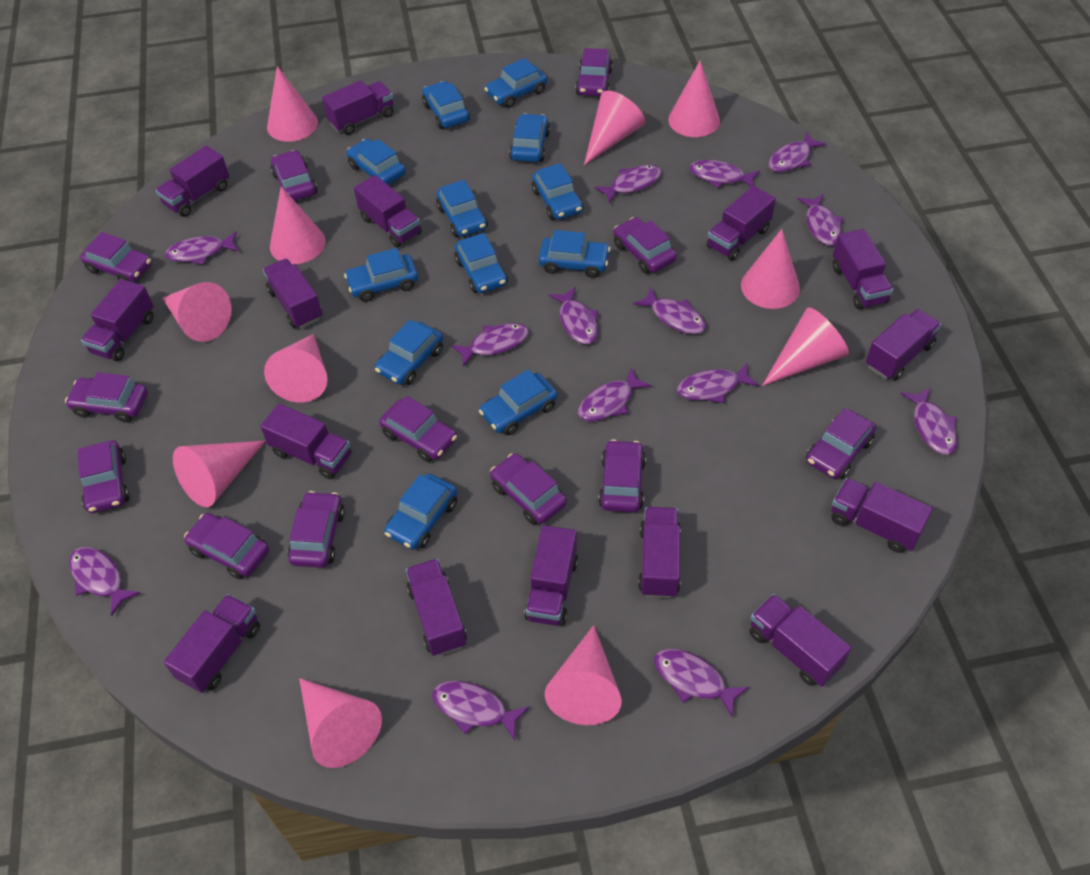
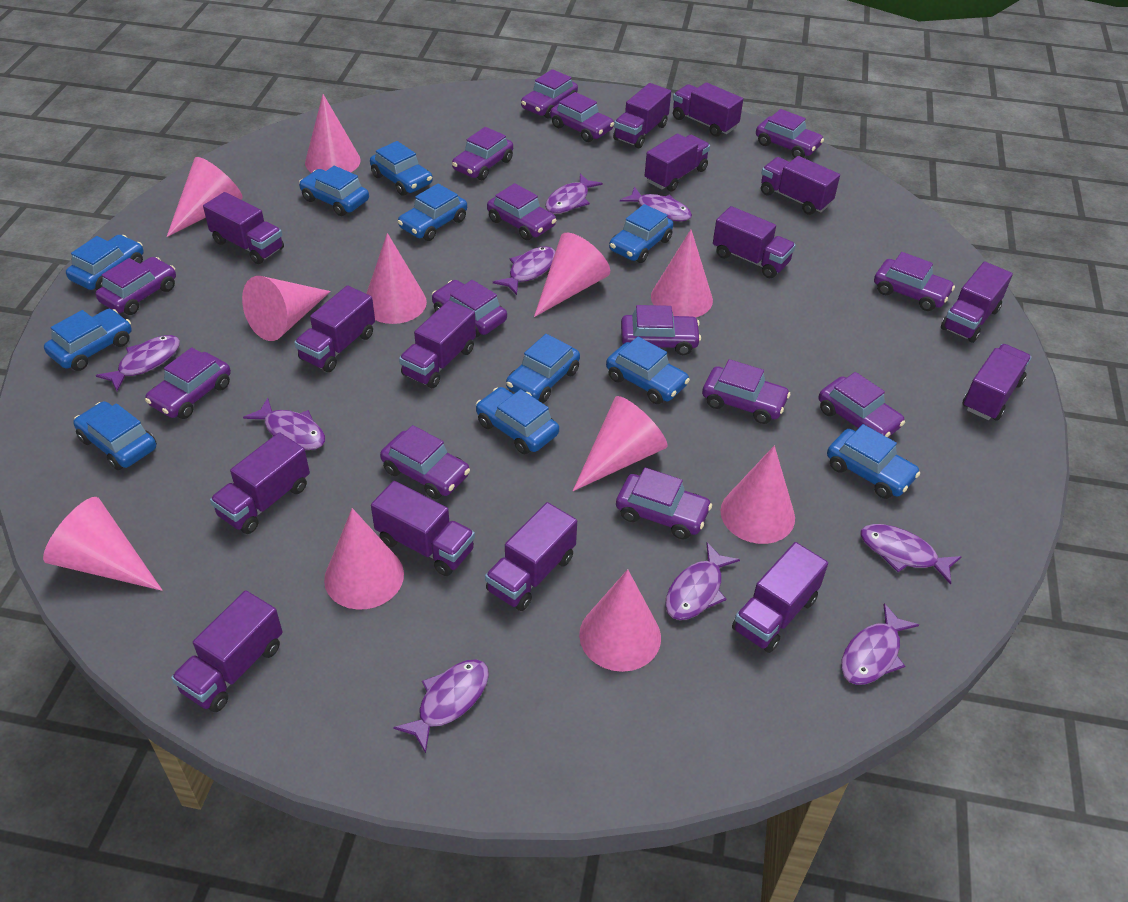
blue car: [344,248,418,302] [347,138,406,185] [375,320,443,385] [384,474,457,550] [422,81,470,129] [436,180,488,237] [454,233,508,293] [479,370,557,435] [484,58,547,108] [509,113,550,162] [532,163,583,220] [538,230,611,278] = 12 -> [44,309,132,371] [66,235,144,290] [73,401,157,470] [299,166,369,216] [370,141,433,196] [398,184,467,241] [476,387,559,454] [506,334,580,403] [606,337,690,404] [609,204,673,263] [827,424,920,499] = 11
purple car: [65,372,148,423] [77,440,130,513] [80,232,152,282] [184,513,269,579] [271,150,317,201] [287,491,345,568] [379,396,457,462] [490,453,567,525] [575,48,613,96] [598,439,646,513] [613,217,677,274] [806,408,876,479] = 12 -> [96,257,176,315] [145,347,231,419] [380,425,470,499] [432,280,507,338] [452,127,513,180] [487,183,557,240] [521,69,578,119] [550,92,614,142] [616,467,712,539] [621,305,701,355] [702,359,790,424] [756,109,824,158] [819,372,905,437] [874,252,955,311] = 14
purple fish: [69,547,140,616] [165,232,239,265] [432,681,529,740] [451,323,529,367] [549,287,598,345] [578,368,652,421] [595,165,662,204] [633,288,706,334] [654,649,749,717] [677,363,759,403] [689,160,760,188] [768,132,826,172] [797,194,843,246] [901,387,957,455] = 14 -> [96,335,180,391] [243,398,325,450] [393,659,489,753] [493,246,556,295] [545,174,603,214] [620,187,692,221] [665,542,740,620] [841,603,919,685] [860,524,962,585] = 9

